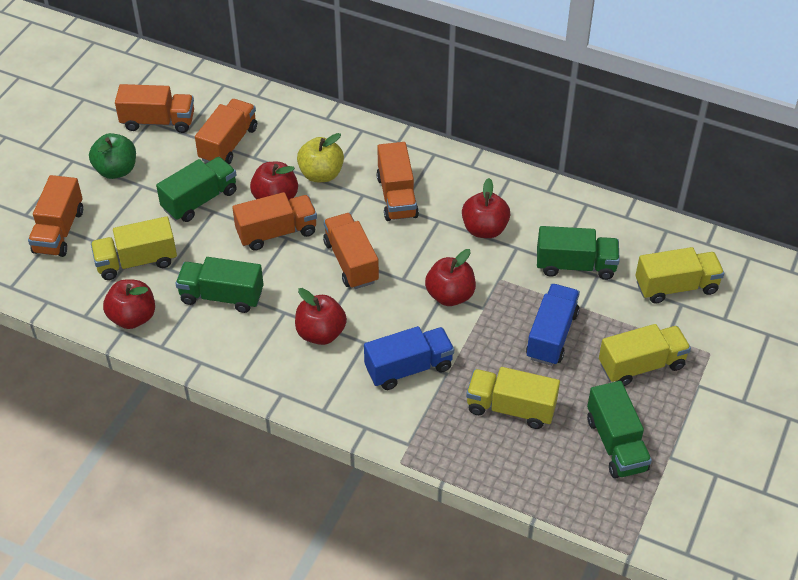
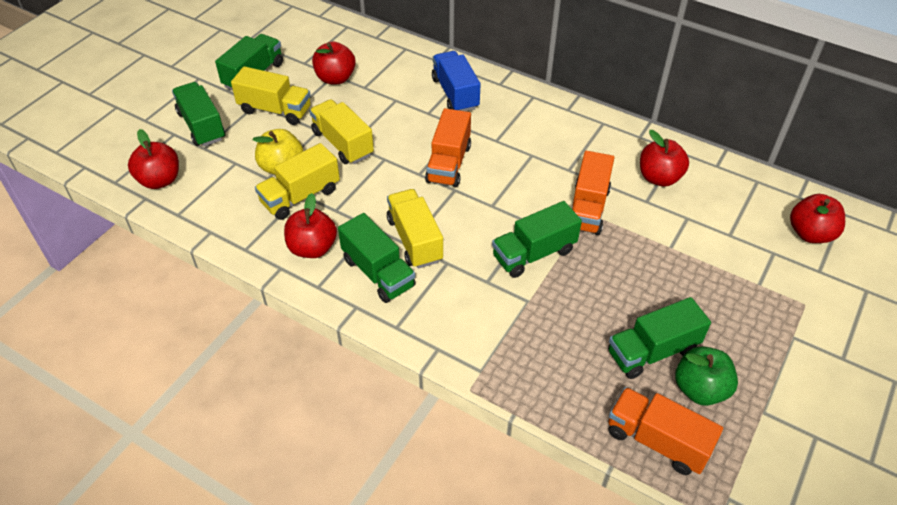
blue truck: [364,326,454,390] [526,284,580,366] = 2 -> [432,51,481,111] = 1
green truck: [156,157,237,222] [176,257,264,313] [537,226,620,280] [587,381,652,479] = 4 -> [172,82,225,147] [215,34,283,90] [338,213,416,303] [492,201,582,278] [608,297,711,379] = 5
orange truck: [28,175,83,257] [115,84,194,133] [195,99,257,165] [232,192,317,251] [323,213,379,289] [376,142,419,221] = 6 -> [425,108,471,187] [572,151,614,235] [608,387,723,475] = 3

